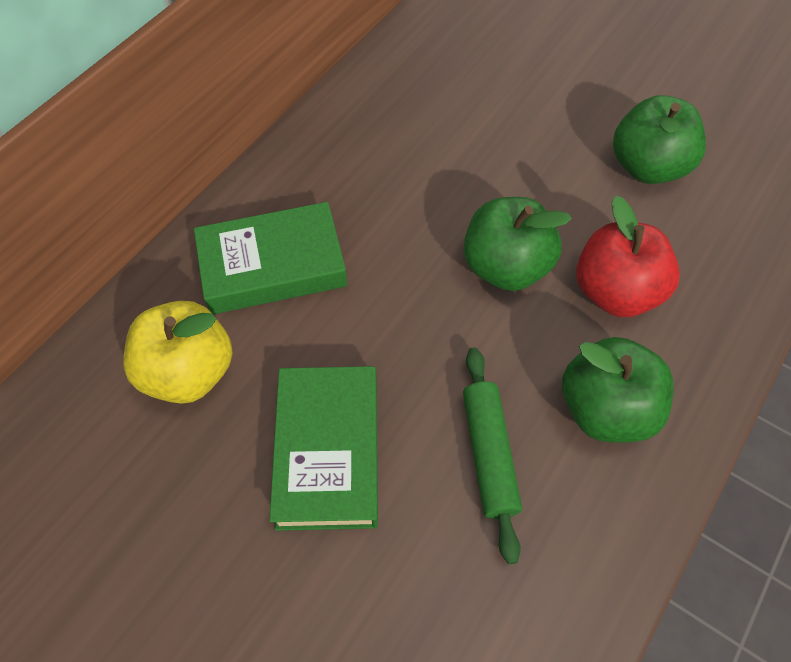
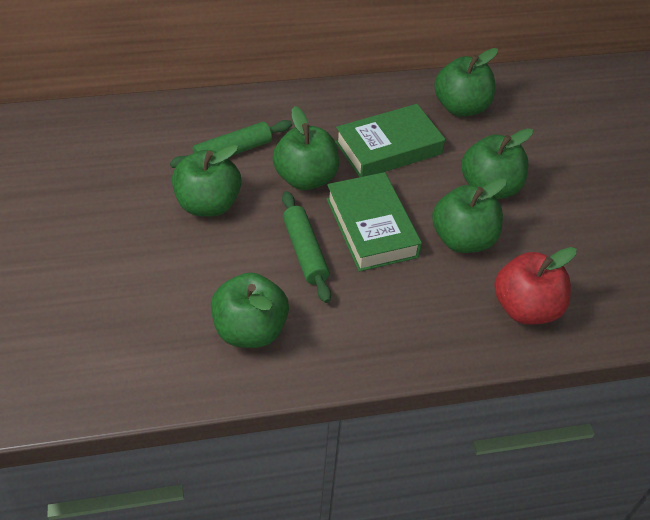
green apple: [464,197,572,291] [562,337,674,443] [613,95,706,184] = 3 -> [172,145,241,217] [211,273,289,348] [273,106,339,190] [432,178,506,253] [434,48,498,117] [461,128,533,199] = 6
green rolling pin: [463,347,522,564] = 1 -> [170,120,292,168] [282,191,331,303] = 2
yellow apple: [123,301,233,404] = 1 -> none = 0

